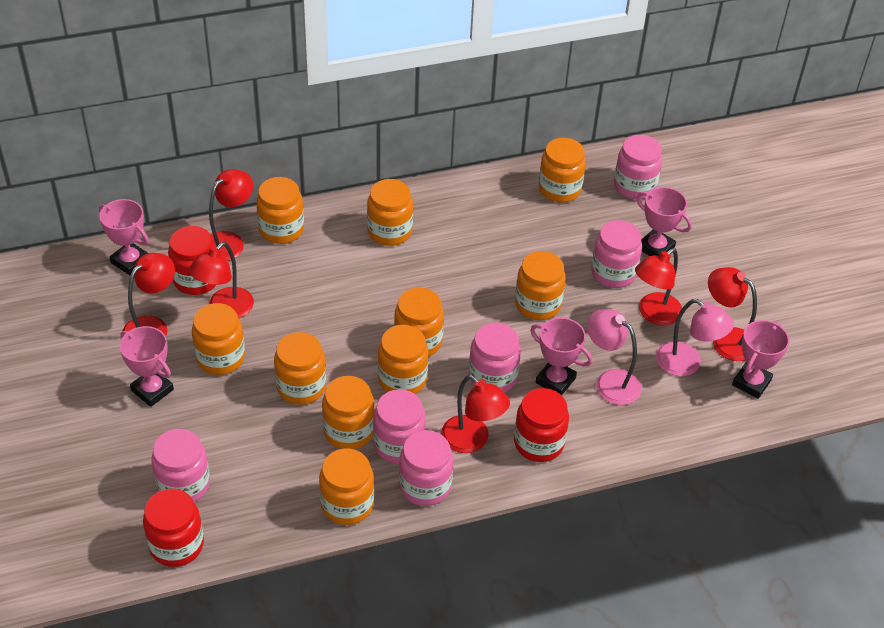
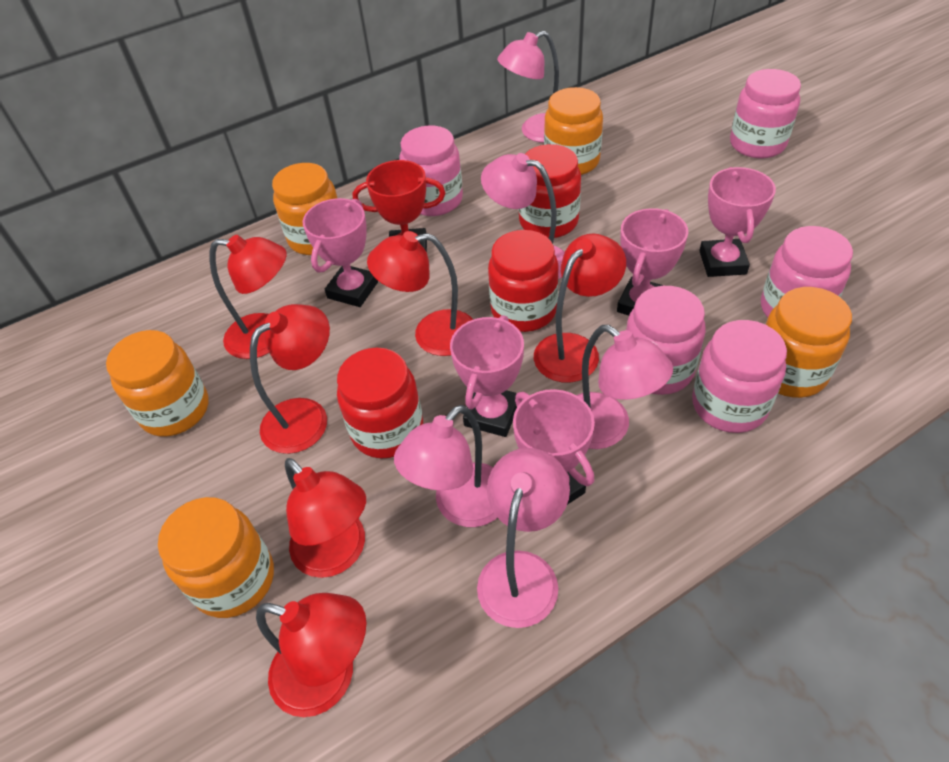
orange jar: [192,303,245,375] [256,177,304,244] [274,332,326,405] [319,449,374,525] [322,376,375,449] [367,179,413,246] [378,325,429,394] [394,288,444,357] [515,251,566,320] [539,138,586,203] = 10 -> [106,330,209,437] [158,497,274,618] [272,163,337,255] [544,87,603,175] [766,287,852,398] = 5
pink jar: [151,429,210,502] [373,389,426,464] [399,430,453,506] [469,322,521,392] [591,220,642,288] [614,135,662,199] = 6 -> [399,126,463,216] [626,286,706,395] [692,320,787,433] [730,69,801,158] [761,226,853,318] = 5
pink lamp: [587,309,642,405] [656,299,734,376] = 2 -> [394,405,497,527] [477,448,570,628] [481,153,565,279] [497,31,559,143] [576,325,673,449] = 5
red trophy: none = 0 -> [353,160,445,252] = 1

